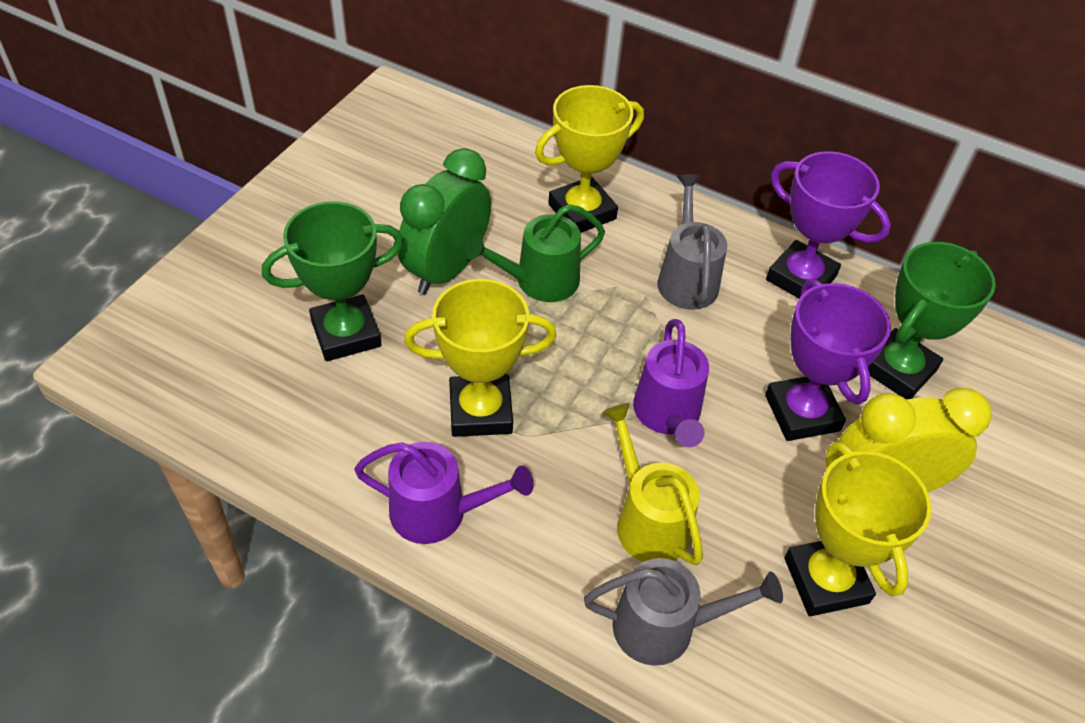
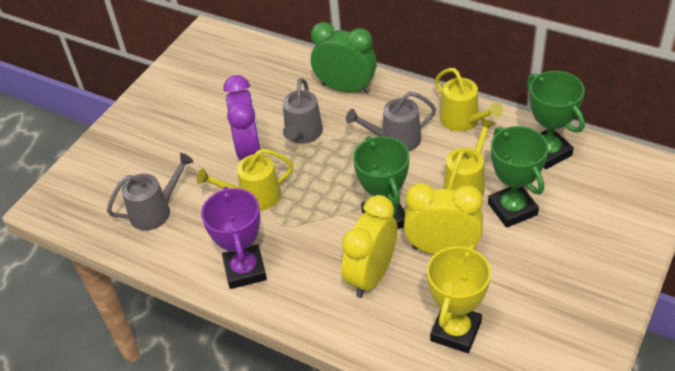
green trophy: [262,201,404,361] [868,242,996,400] = 2 -> [353,136,410,229] [488,126,549,228] [527,71,585,170] = 3
green watering can: [465,204,605,302] = 1 -> none = 0
grey watering can: [584,558,783,666] [657,174,727,310] = 2 -> [107,153,194,230] [283,78,323,144] [346,92,436,151] = 3
purple clock: none = 0 -> [223,75,261,160] = 1
purple trophy: [765,279,891,441] [766,151,891,298] = 2 -> [201,186,267,289] = 1
purple watering can: [354,442,534,544] [633,319,709,447] = 2 -> none = 0
yellow clock: [837,388,991,492] = 1 -> [341,195,397,298] [404,183,483,254] = 2
yellow trophy: [404,279,557,437] [535,85,644,232] [784,441,931,616] = 3 -> [427,244,491,353] = 1
yellow watering can: [602,403,703,565] = 1 -> [197,149,294,211] [435,68,503,131] [443,118,495,197] = 3

